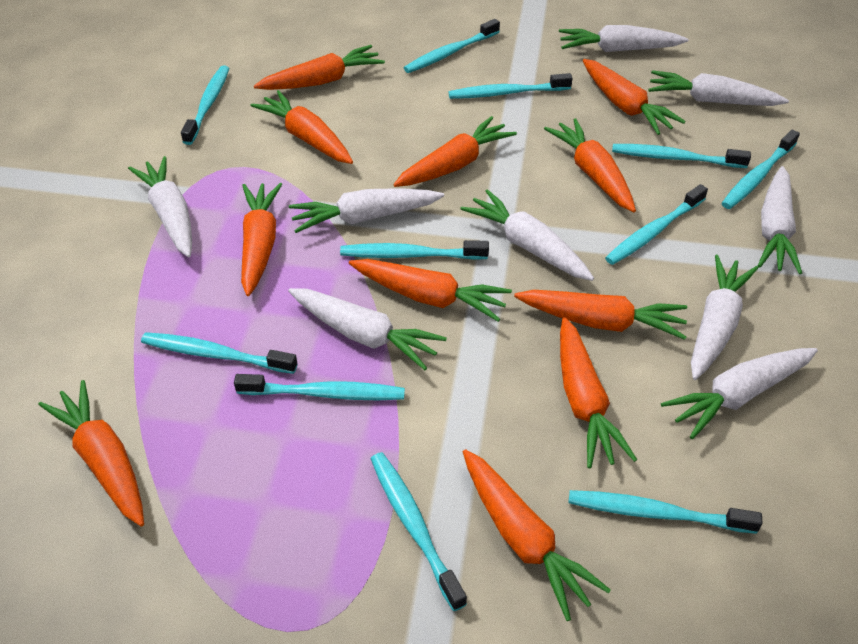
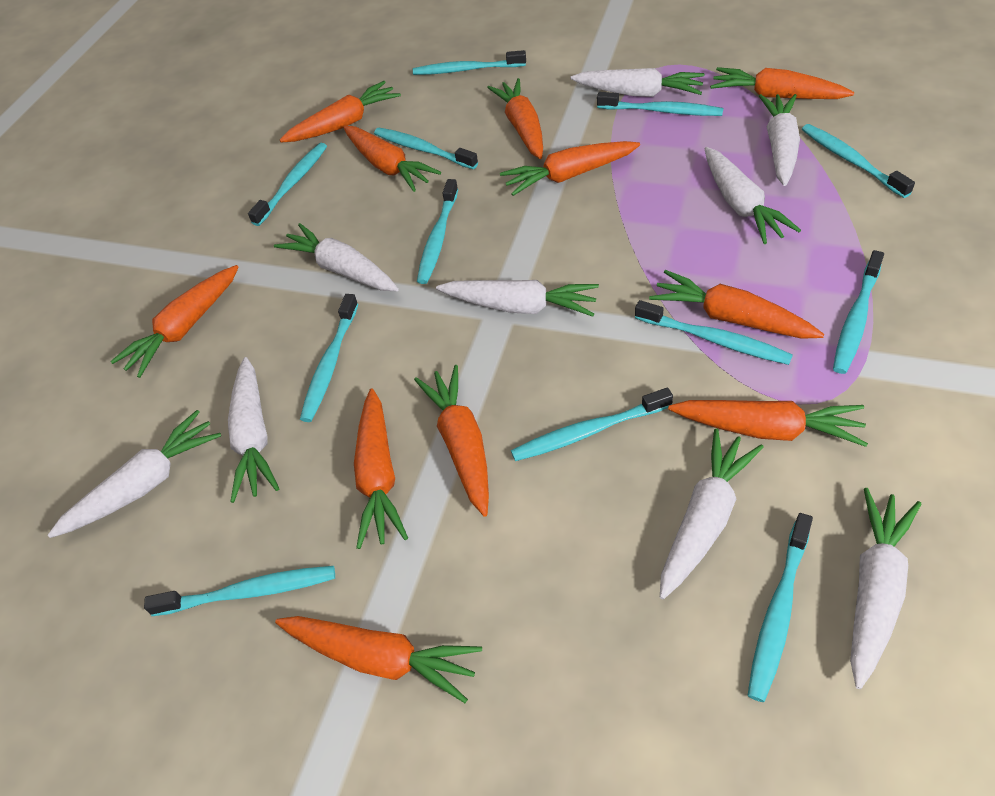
turquoise toothbrush: [141,332,298,374] [181,65,230,145] [234,374,405,400] [340,240,489,260] [371,452,467,611] [404,19,500,73] [449,73,573,99] [568,490,762,534] [605,184,708,265] [612,144,751,168] [721,130,800,209] = 11 -> [144,566,335,616] [248,143,327,226] [300,294,358,422] [374,128,478,169] [413,50,526,75] [417,179,458,284] [511,388,673,461] [597,92,724,116] [635,300,793,365] [747,513,813,702] [802,124,915,198] [833,250,884,374] = 12

